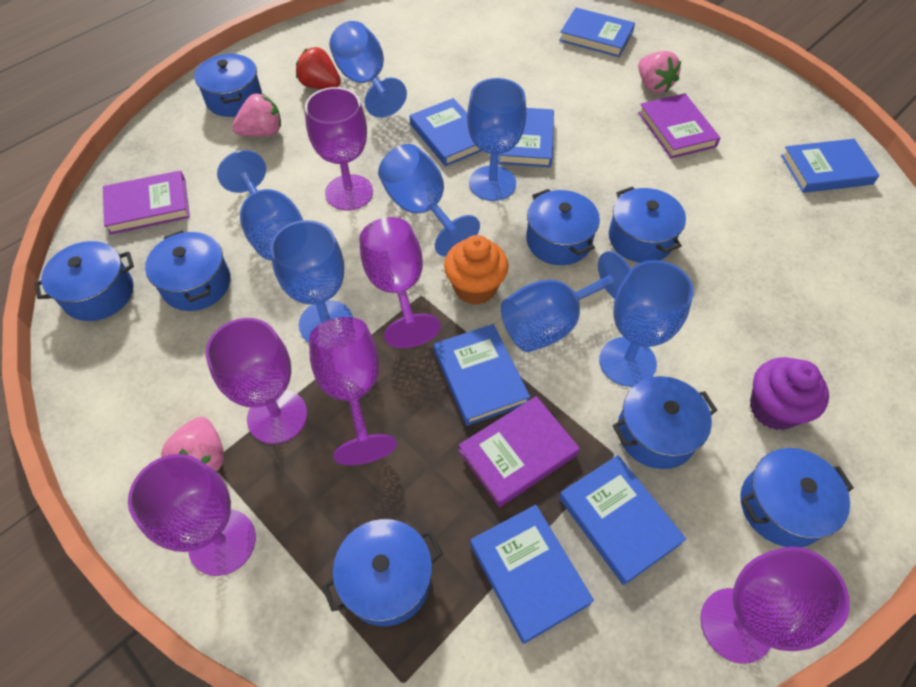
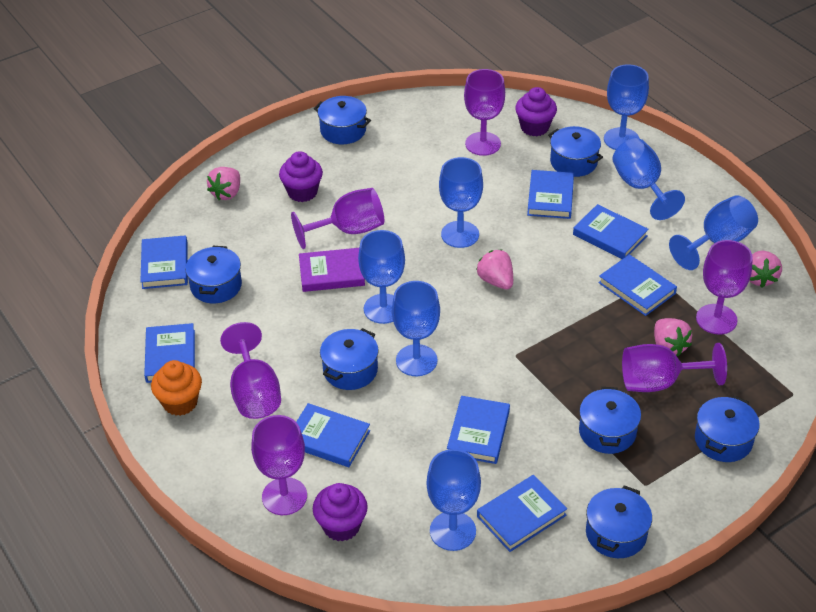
blue book: [410,98,482,166] [434,324,530,426] [470,505,594,644] [498,108,554,167] [559,8,635,57] [559,455,686,585] [781,139,880,193] = 7 -> [140,235,188,289] [144,323,195,383] [296,403,370,467] [447,396,510,464] [477,475,567,552] [527,170,574,219] [573,204,649,259] [598,254,677,316] = 8
blue pot: [34,241,134,321] [145,230,231,311] [195,54,262,117] [322,519,443,626] [526,189,600,265] [609,187,686,263] [612,376,717,469] [740,448,854,547] = 8 -> [185,246,242,303] [314,96,371,144] [320,328,379,390] [548,126,603,177] [579,387,641,454] [586,485,652,558] [695,396,760,462] = 7
pink strawberry: [161,417,224,473] [232,94,281,137] [638,51,681,93] = 3 -> [207,167,240,200] [476,249,513,289] [654,318,692,356] [749,251,782,287] = 4
purple book: [103,170,190,235] [458,396,580,507] [638,93,720,158] = 3 -> [299,248,365,292] = 1
purple cupcake: [750,357,829,430] = 1 -> [279,151,323,202] [313,483,368,541] [515,87,557,136] = 3
red strawberry: [296,47,341,89] = 1 -> none = 0

